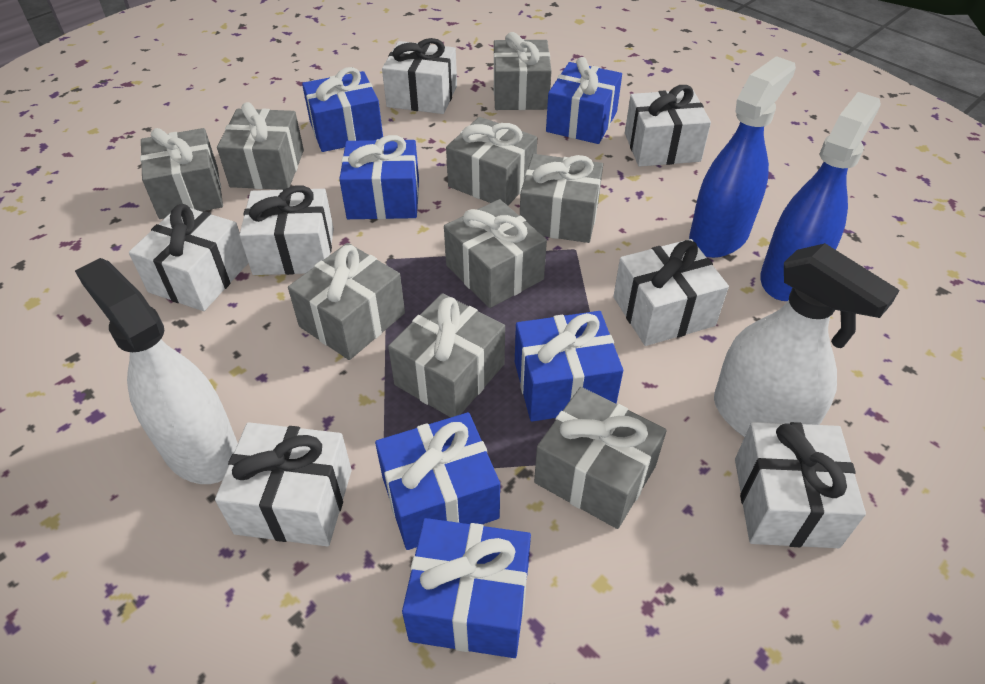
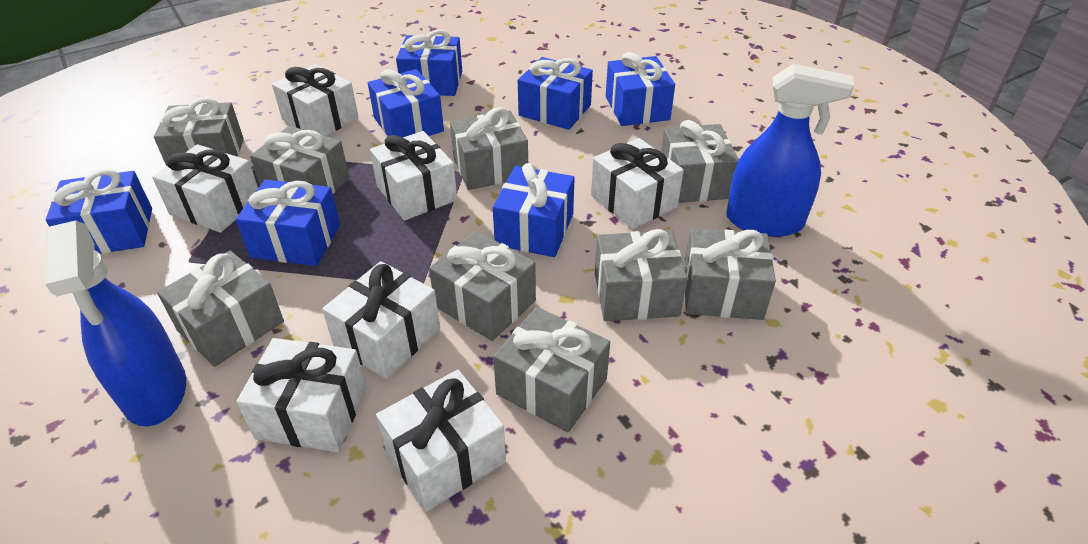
blue gift: [302,67,383,152] [339,135,419,219] [375,412,500,550] [402,518,531,658] [515,311,623,422] [546,57,622,144] = 6 -> [45,169,152,254] [235,180,340,266] [368,69,444,138] [396,29,462,96] [493,163,575,257] [518,57,593,130] [606,52,675,126] = 7
white spray bottle: [75,258,238,484] [714,243,900,437] = 2 -> none = 0

